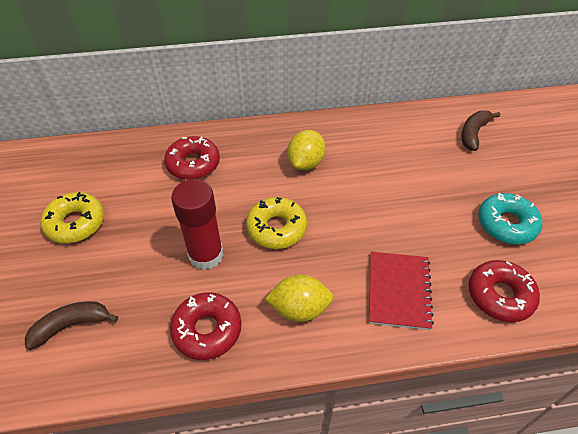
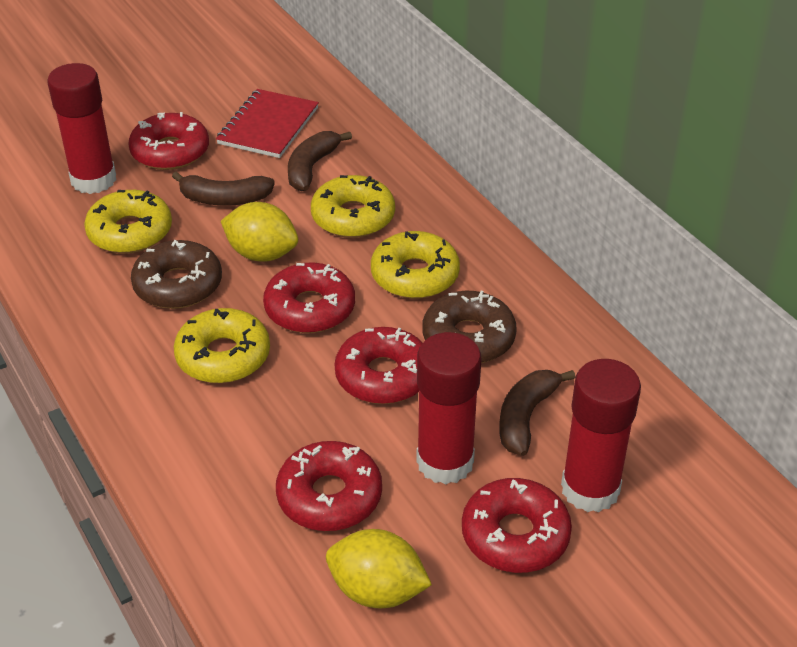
brown banana: [25,301,118,350] [461,111,500,151] = 2 -> [172,171,275,206] [288,131,352,191] [499,370,575,456] = 3
brown donut: none = 0 -> [131,240,222,309] [423,291,517,363] = 2
red donut: [164,136,220,180] [170,292,241,360] [469,260,540,322] = 3 -> [128,112,209,170] [263,263,355,333] [276,441,382,531] [334,327,423,404] [462,478,572,573] = 5
red glue stick: [171,179,224,270] = 1 -> [47,63,116,194] [416,332,481,485] [561,359,641,512] = 3
turquoise donut: [478,193,542,244] = 1 -> none = 0
yellow donut: [40,192,104,243] [246,197,307,249] = 2 -> [84,190,172,254] [174,308,270,383] [311,175,395,238] [371,231,460,299] = 4

